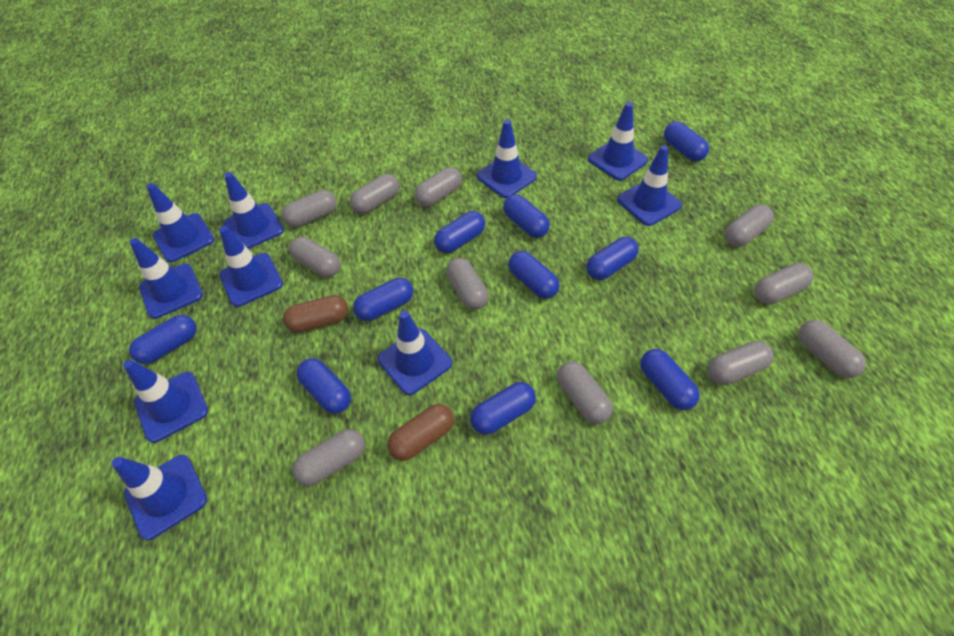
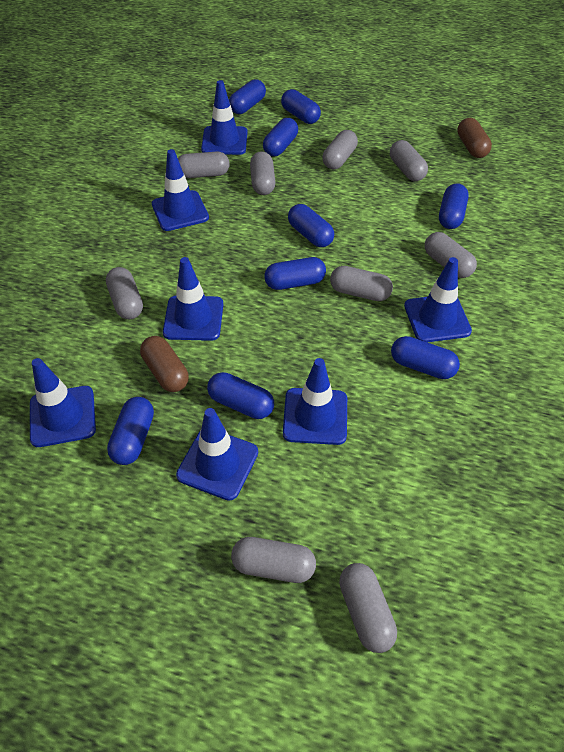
blue capsule: [129,315,197,364] [296,358,351,414] [353,278,413,321] [434,211,485,253] [470,382,536,435] [503,194,550,238] [508,251,559,299] [586,237,639,280] [640,349,700,410] [664,122,709,161] = 10 -> [107,397,154,465] [207,372,274,419] [229,79,266,114] [263,118,298,157] [264,257,326,290] [281,89,321,124] [288,204,334,247] [391,336,460,379] [439,183,469,229] = 9
blue traffic cone: [112,455,207,540] [123,360,208,443] [130,238,203,319] [147,183,214,262] [219,226,283,307] [224,172,284,249] [378,311,452,395] [476,119,537,198] [588,102,648,181] [617,145,682,226] = 10 -> [30,358,96,447] [152,149,209,231] [163,257,224,341] [176,408,258,501] [201,80,248,155] [283,358,347,445] [404,257,472,342] = 7
grey capsule: [282,190,337,227] [289,237,340,277] [292,429,365,486] [350,174,399,214] [414,167,462,207] [446,258,488,310] [557,361,613,424] [707,341,774,385] [725,204,774,247] [754,263,813,304] [798,320,866,378] = 11 -> [106,267,143,319] [178,152,230,178] [231,537,316,583] [250,151,276,195] [322,130,358,169] [330,266,393,301] [339,563,397,653] [390,140,428,181] [425,232,477,278] = 9

